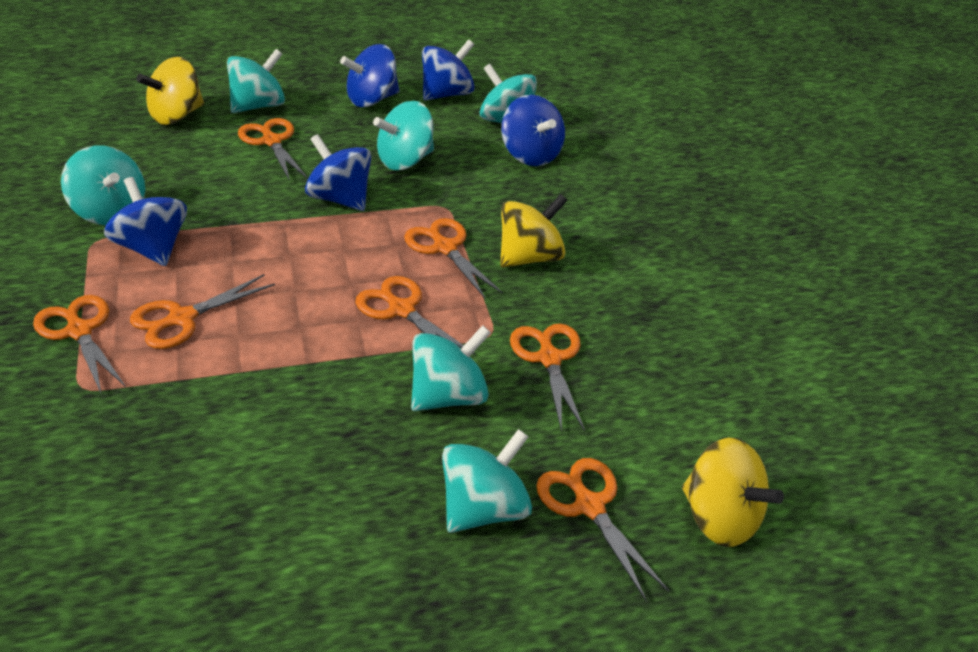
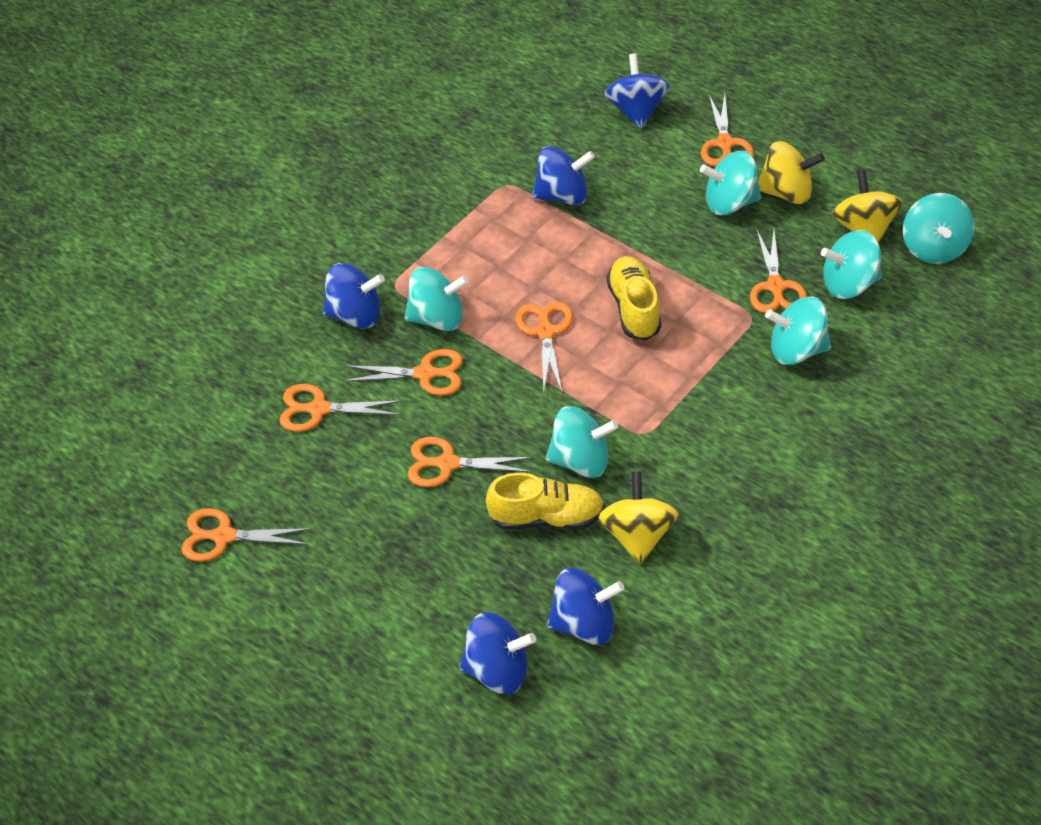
yellow shoe: none = 0 -> [486,473,605,530] [607,256,661,341] = 2

